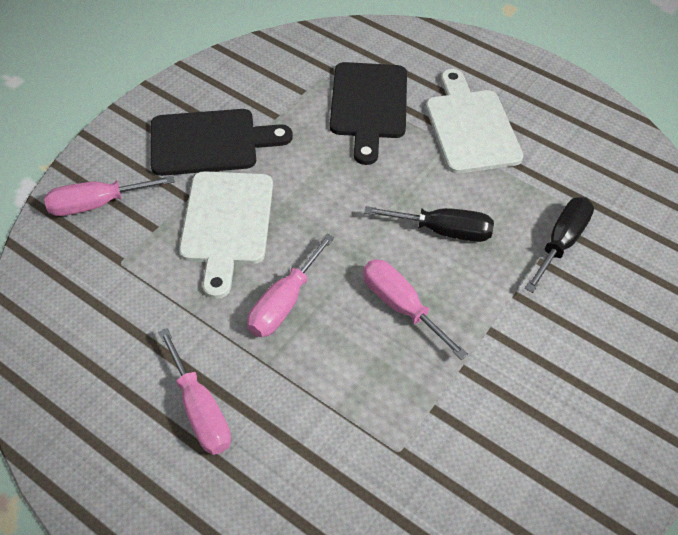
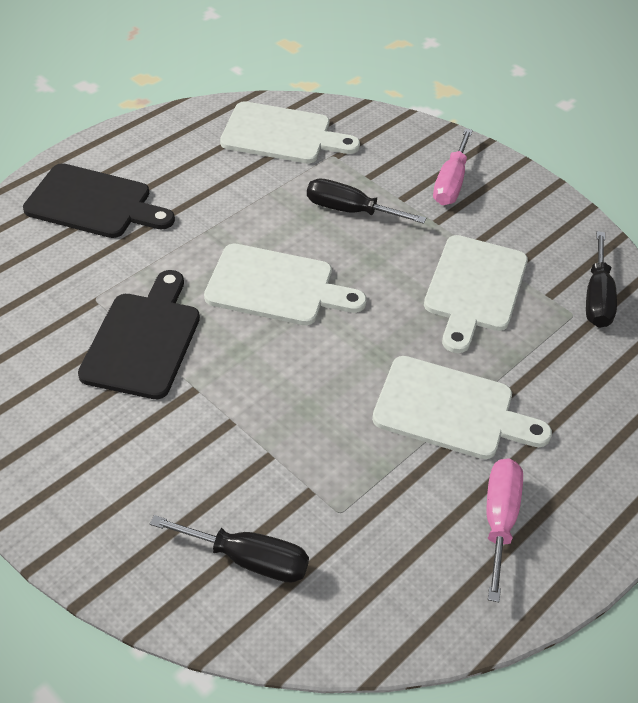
black screwdriver: [364,206,494,242] [525,197,594,293] = 2 -> [150,515,309,583] [307,178,426,224] [586,231,617,328] = 3
pink screwdriver: [44,175,175,216] [158,328,231,455] [247,234,334,337] [363,259,468,360] = 4 -> [433,128,473,205] [487,458,523,602] = 2
white cutting board: [179,171,273,299] [426,69,523,174] = 2 -> [204,244,367,325] [220,101,360,163] [372,356,552,459] [424,235,528,353] = 4

